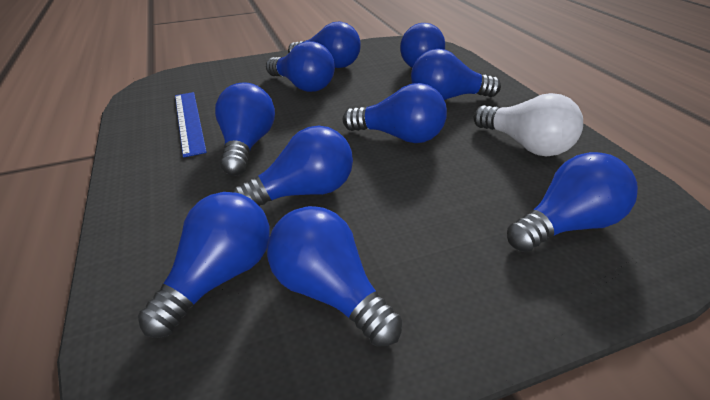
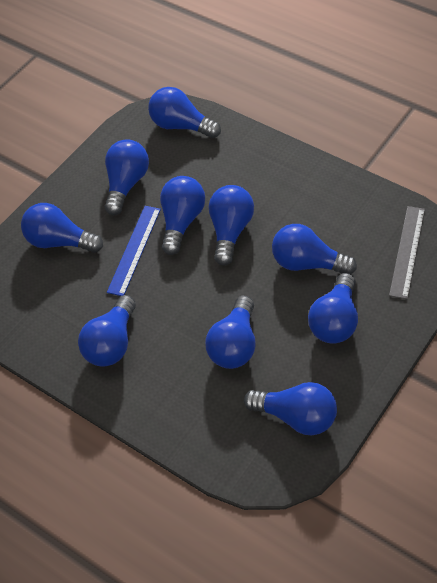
grey ruler: none = 0 -> [389,206,425,299] = 1
white light bulb: [474,93,583,156] = 1 -> none = 0

